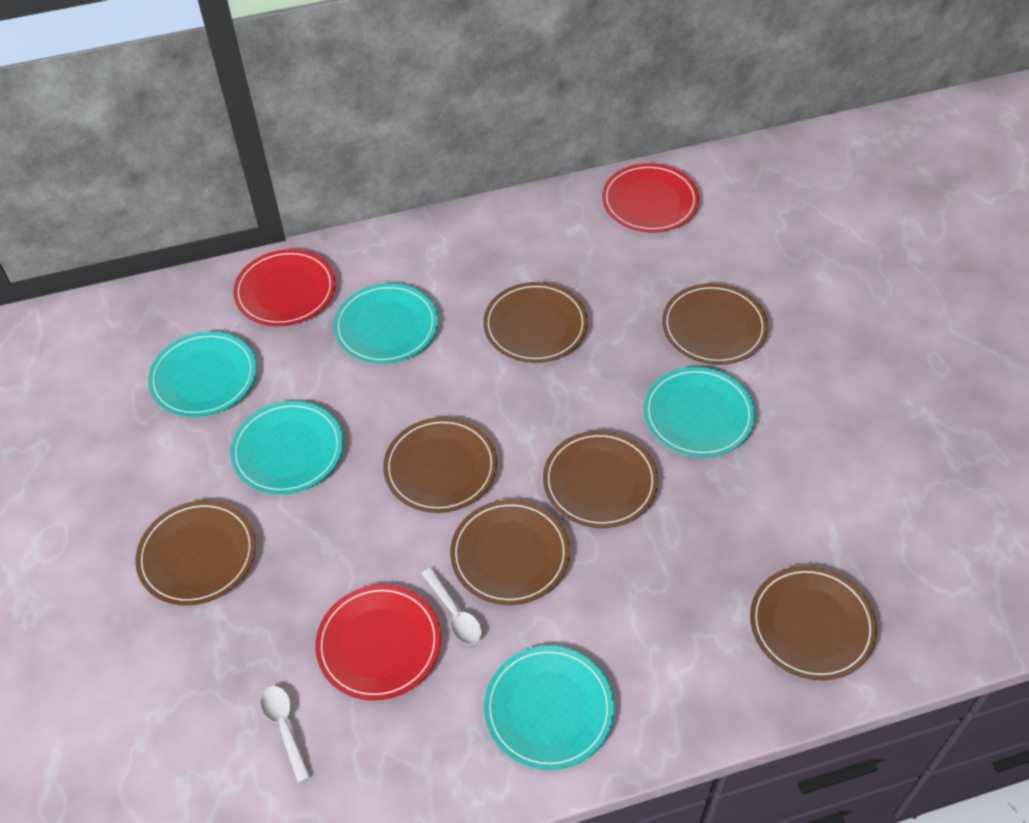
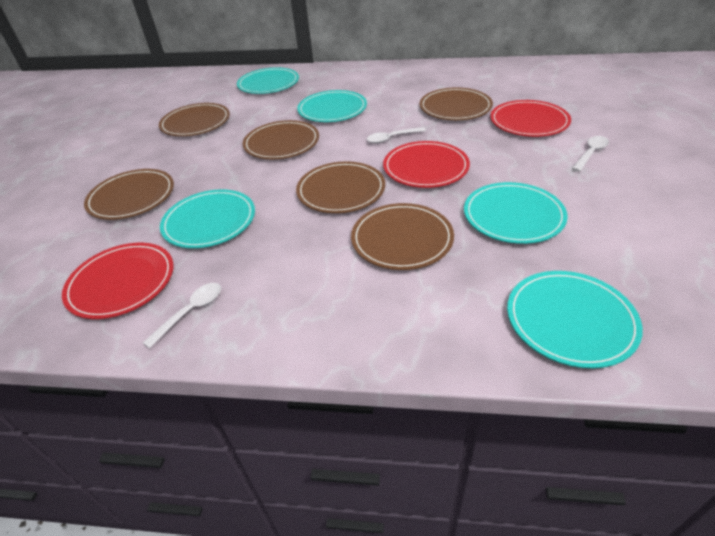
brown plate: [135,500,256,606] [383,417,497,513] [450,500,570,605] [483,282,588,363] [543,431,658,528] [662,283,768,365] [750,566,877,680] = 7 -> [84,169,174,220] [159,103,230,136] [243,120,319,159] [296,161,385,213] [351,203,454,270] [420,87,493,120] = 6
white spoon: [261,686,311,783] [422,568,482,645] = 2 -> [143,283,221,348] [367,127,426,144] [571,136,609,172] = 3

